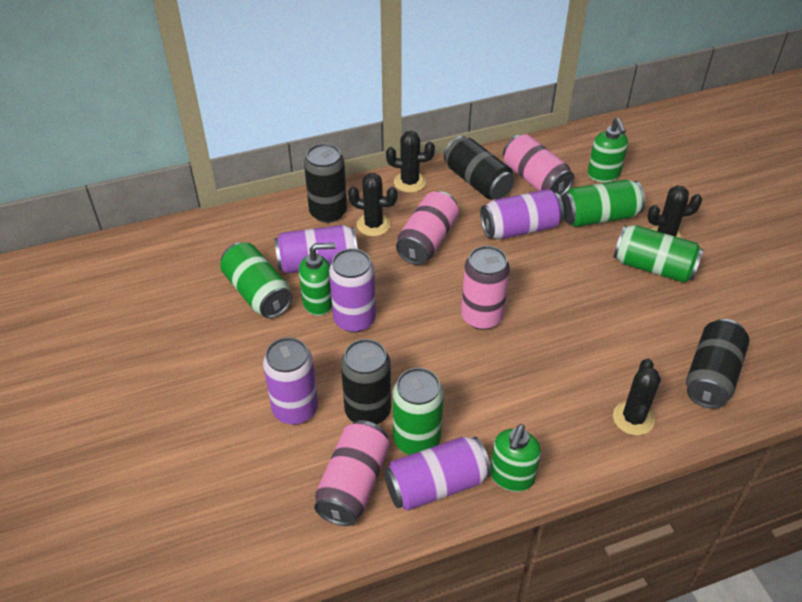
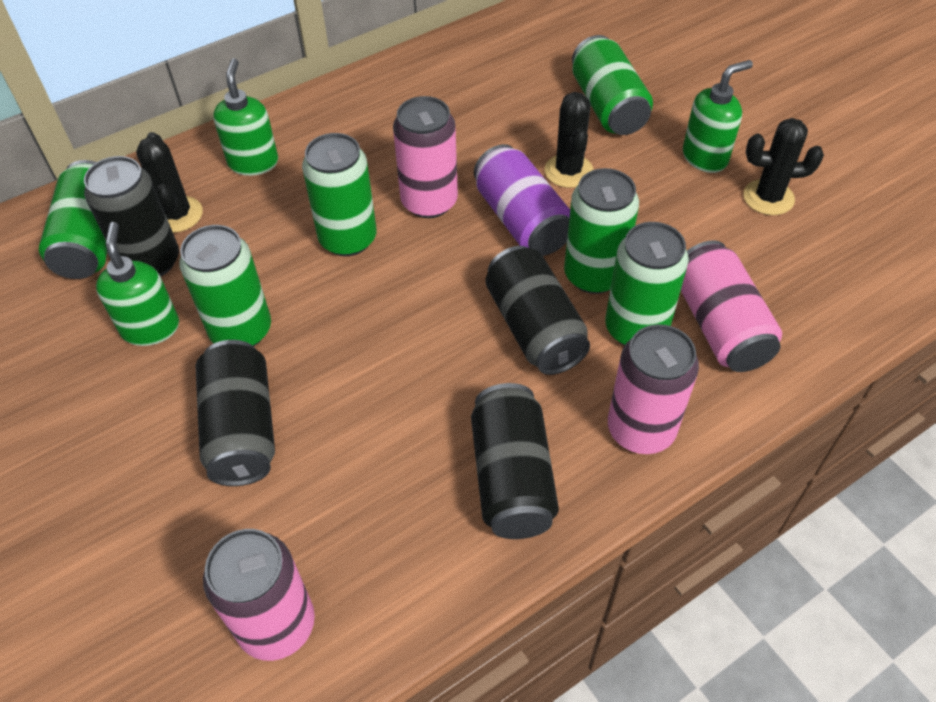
black cactus: [348,173,398,236] [386,131,435,193] [613,358,661,436] [647,185,702,239] = 4 -> [136,132,203,233] [545,92,593,188] [743,118,824,215] = 3
green can: [220,242,292,318] [393,368,444,455] [562,179,645,227] [614,225,703,283] = 4 -> [39,160,107,279] [179,225,271,346] [302,133,376,256] [564,168,639,294] [572,35,653,135] [605,222,689,346] = 6
purple can: [263,337,318,425] [274,225,358,274] [329,248,376,333] [384,437,491,511] [480,189,564,240] = 5 -> [474,144,570,256] = 1

